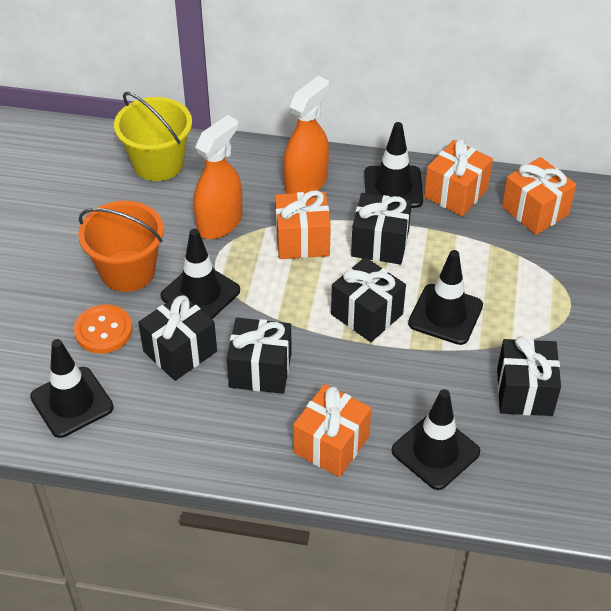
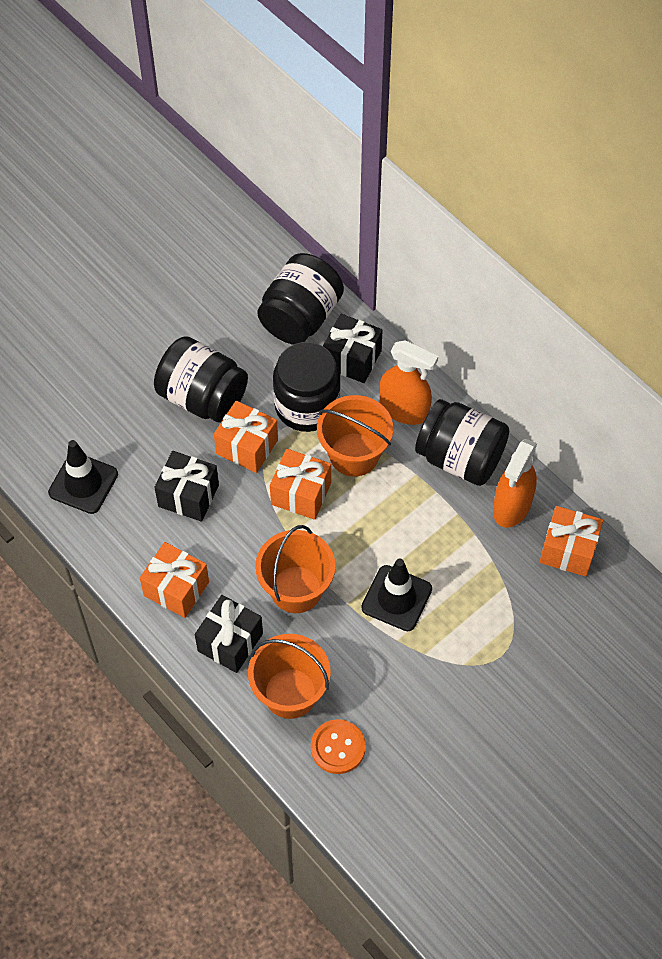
black gift: [138,293,217,381] [227,318,292,394] [331,257,406,342] [351,193,412,264] [497,336,561,416] = 5 -> [154,451,219,522] [195,595,263,673] [323,314,383,383] = 3
black jar: none = 0 -> [154,336,248,423] [257,253,344,345] [273,342,341,432] [415,399,509,486] = 4
black traffic cone: [30,339,114,438] [161,229,240,319] [364,122,423,208] [392,389,480,490] [408,250,483,345] = 5 -> [48,440,118,514] [361,559,432,631] = 2
orange bucket: [78,201,164,292] = 1 -> [248,634,331,719] [255,525,335,613] [317,395,393,477] = 3
yellow bucket: [114,92,192,181] = 1 -> none = 0

